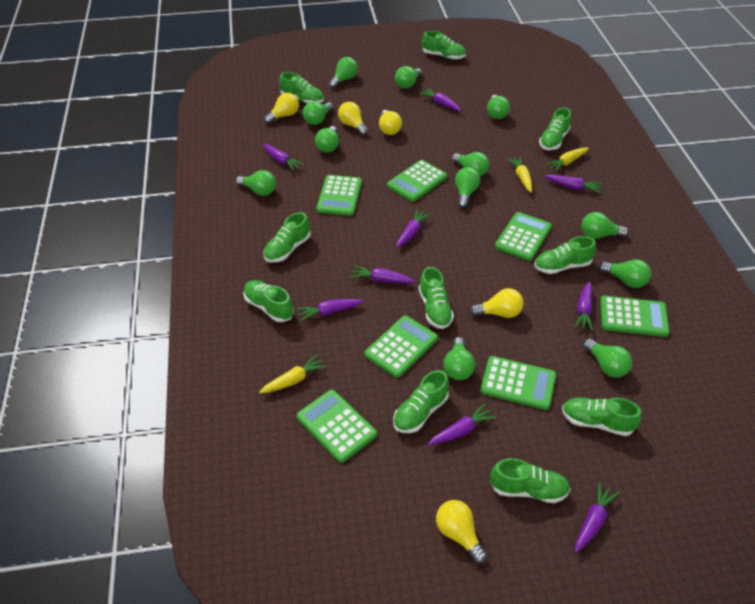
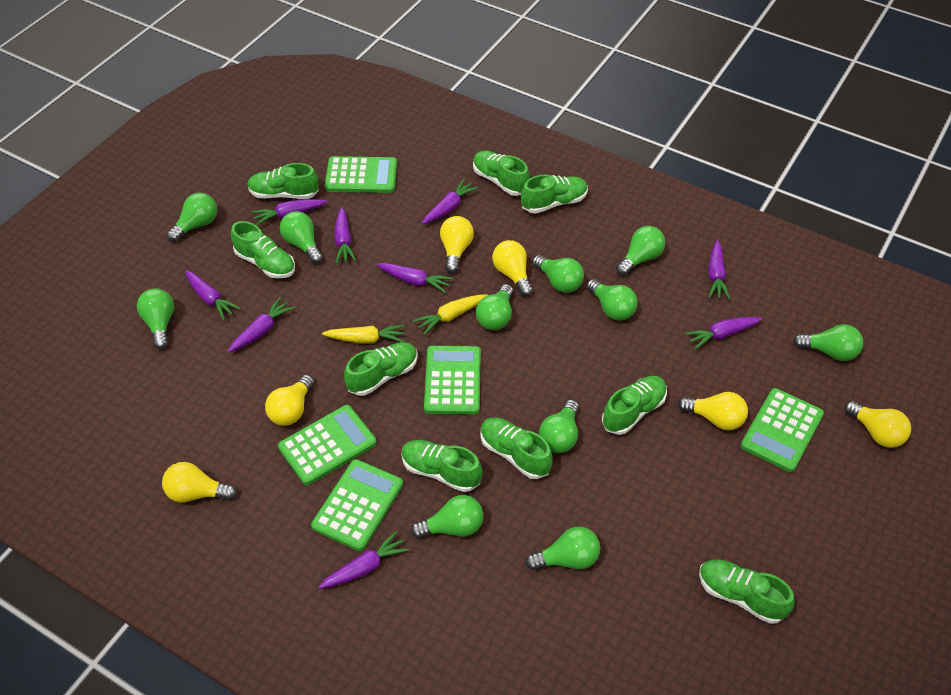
green calculator: [297,390,377,463] [316,175,362,216] [364,315,438,378] [387,160,447,202] [480,356,556,410] [495,212,552,261] [600,296,669,337] = 7 -> [278,405,377,485] [311,459,403,551] [324,156,397,193] [424,346,481,414] [740,388,824,472] = 5
green light bulb: [236,170,276,196] [303,101,333,125] [315,126,339,152] [329,57,358,88] [395,66,422,89] [443,337,475,380] [452,152,489,176] [455,167,480,208] [487,95,510,119] [581,212,628,239] [583,339,632,378] [599,259,651,288] = 12 -> [137,288,174,349] [167,193,217,242] [280,211,323,264] [411,495,483,539] [476,284,513,330] [525,527,600,570] [532,255,584,293] [539,400,579,453] [586,279,638,321] [616,226,665,276] [793,324,863,361] = 11
green shoe: [243,280,294,322] [264,212,311,262] [279,72,324,103] [393,370,449,433] [419,267,454,329] [422,31,466,60] [490,458,570,503] [534,236,596,274] [539,108,571,150] [562,397,642,436] = 10 -> [231,221,295,279] [247,163,319,199] [344,342,418,396] [401,440,482,492] [473,150,530,196] [480,417,553,479] [521,175,588,214] [602,376,667,435] [699,559,795,624] = 9
yellow carrot: [259,354,327,393] [507,156,532,193] [545,147,589,172] = 3 -> [322,325,404,344] [413,294,487,335] = 2
yellow light bulb: [264,93,299,124] [338,102,368,136] [379,110,402,135] [436,500,487,564] [470,288,524,318] = 5 -> [162,462,237,503] [265,374,314,426] [440,216,474,273] [492,240,533,297] [678,392,748,430] [844,401,911,448] = 6

